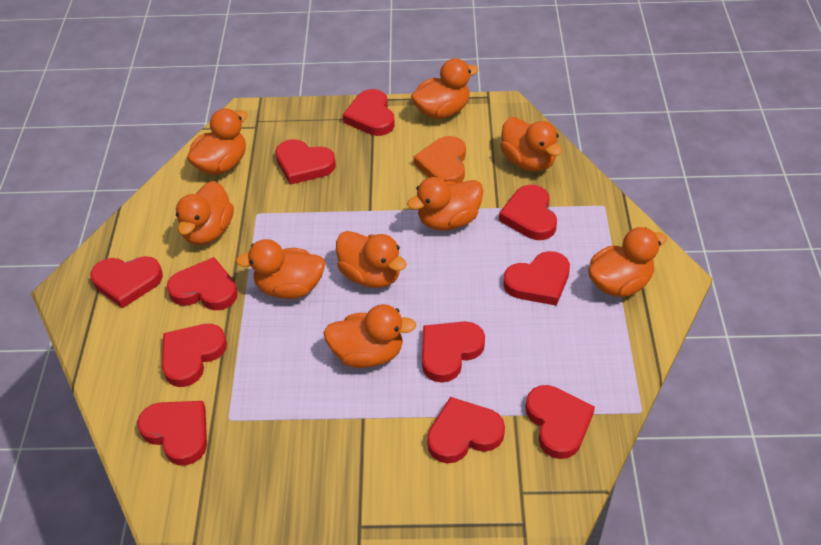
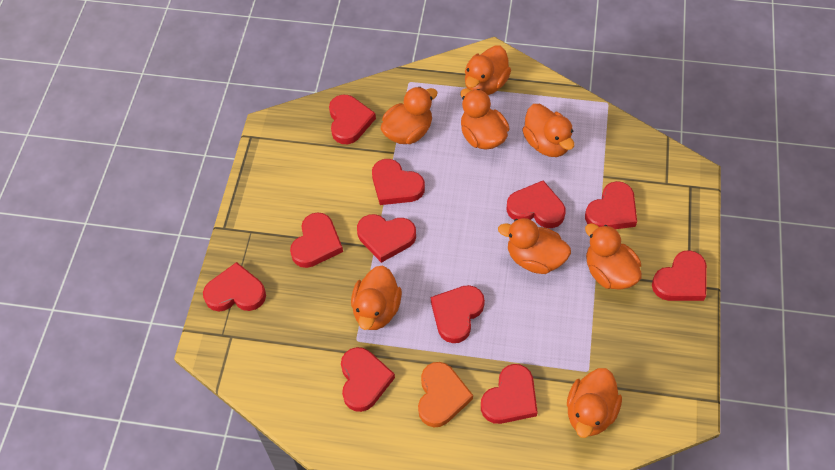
orange duck: [176,181,234,245] [187,108,248,175] [236,239,325,299] [323,304,416,368] [336,231,407,288] [407,177,483,231] [411,58,478,119] [500,117,562,172] [588,227,667,297] = 9 -> [351,265,402,330] [381,87,438,144] [460,88,510,150] [465,46,511,95] [498,218,571,274] [522,104,575,157] [567,368,622,438] [585,223,642,290] = 8

